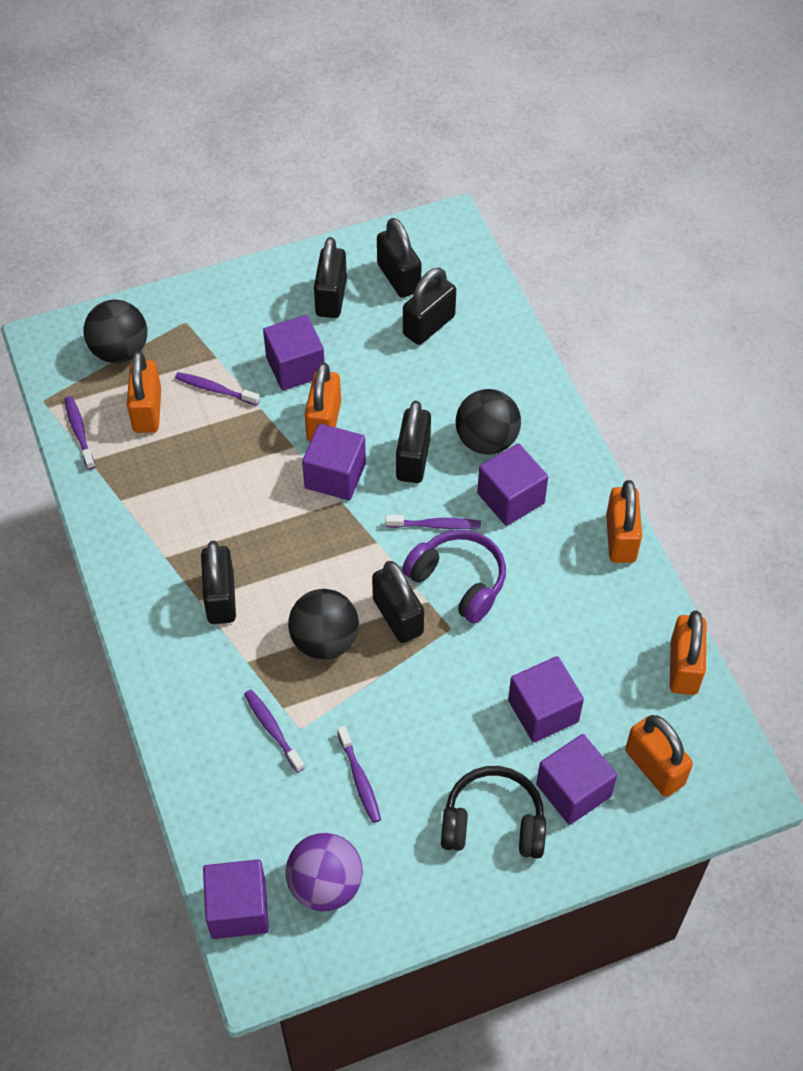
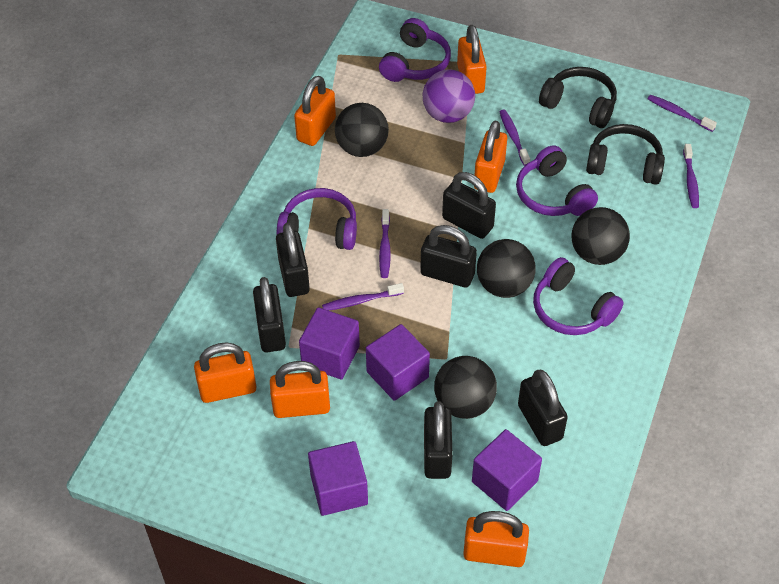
black ball: [84,300,147,363] [288,589,359,659] [456,389,521,455] = 3 -> [335,103,389,157] [434,356,497,419] [477,239,536,298] [571,207,630,265] = 4
black headphones: [441,766,546,859] = 1 -> [539,67,617,128] [586,124,665,185] = 2
orange padlock: [127,351,161,433] [305,362,341,442] [606,480,642,563] [625,715,693,797] [670,610,706,695] = 5 -> [194,342,256,403] [270,361,330,418] [294,76,336,146] [457,25,487,94] [463,511,529,567] [474,121,507,193] = 6
purple cube: [203,859,269,939] [263,315,325,391] [302,423,366,500] [477,443,548,526] [508,656,584,743] [536,734,617,825] = 6 -> [299,307,360,380] [308,441,368,516] [366,324,430,401] [472,429,542,511] = 4
purple headphones: [402,530,506,623] = 1 -> [277,188,357,250] [379,18,451,82] [516,145,598,216] [533,257,624,335] = 4

